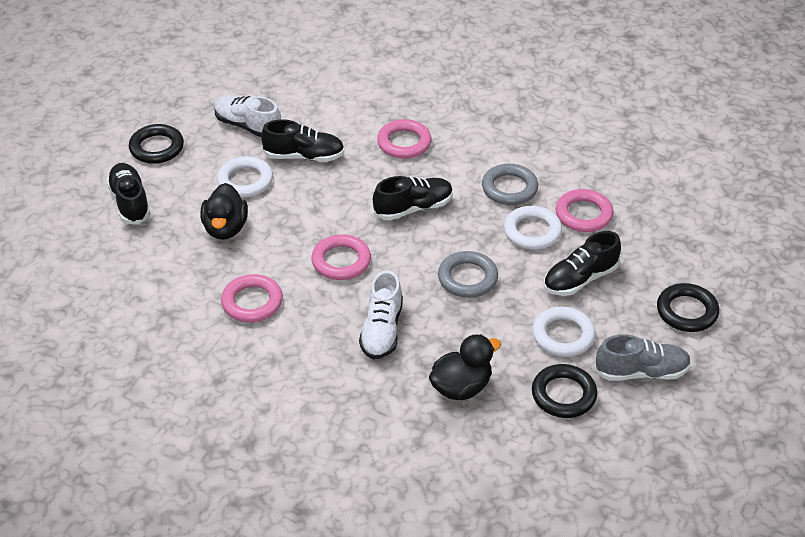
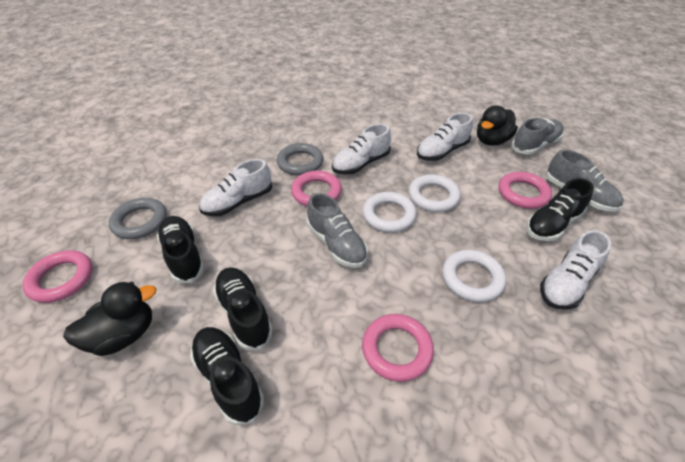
black ring: [129,124,184,164] [532,364,597,418] [657,283,719,332] = 3 -> none = 0
grey shoe: [595,334,691,381] = 1 -> [307,193,368,268] [512,118,564,154] [546,150,624,212] = 3
white shoe: [214,96,281,137] [359,271,403,360] = 2 -> [199,159,272,216] [332,124,391,175] [417,113,473,161] [540,230,611,310] = 4

